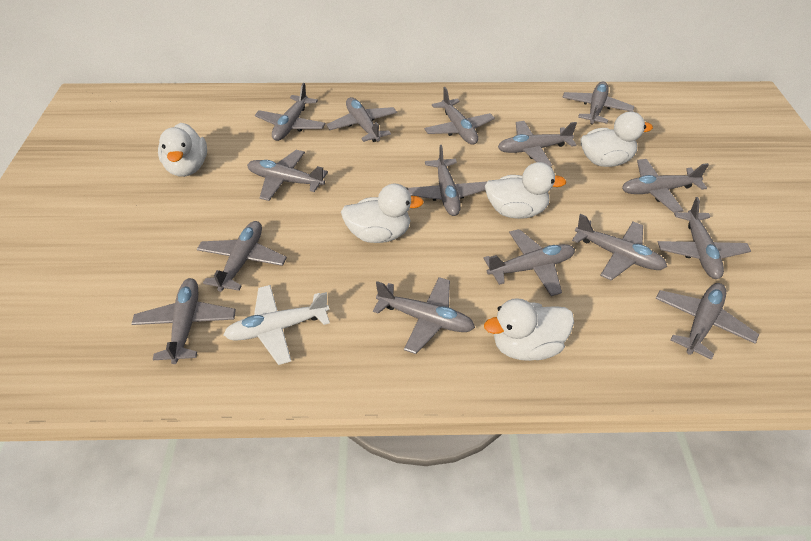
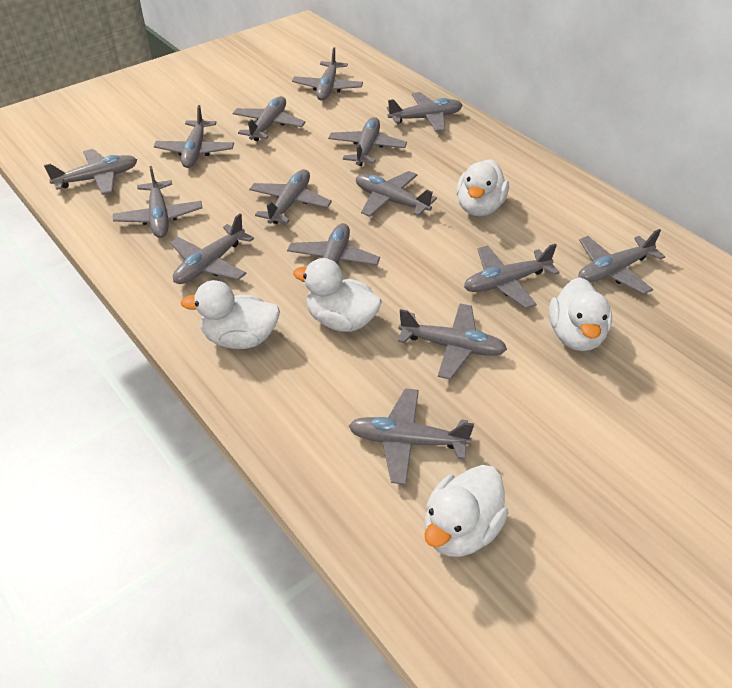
white plane: [224,285,330,365] = 1 -> none = 0

